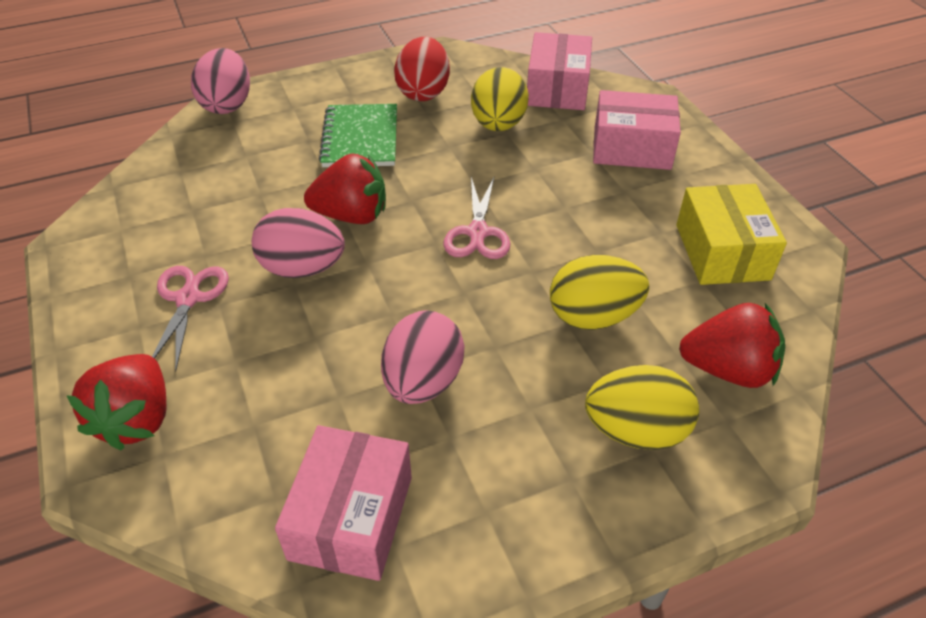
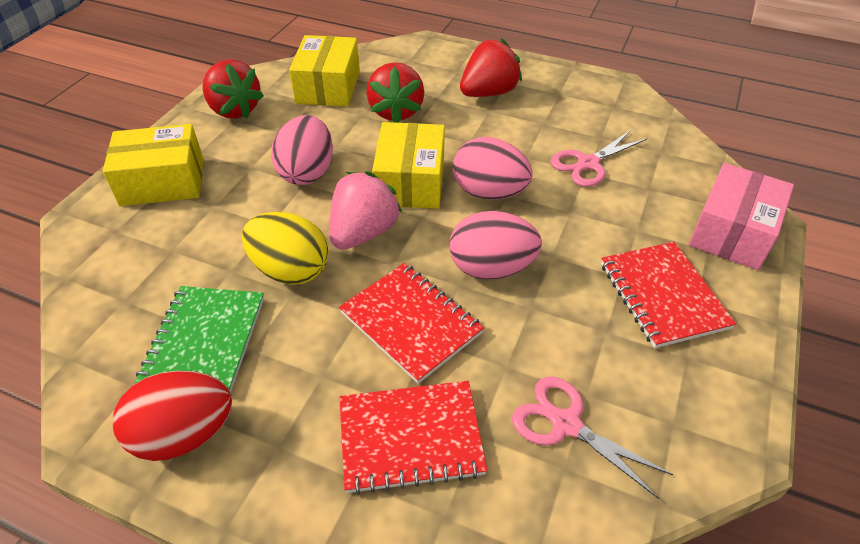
pink box: [275,425,412,581] [527,32,592,110] [593,90,681,170] = 3 -> [689,163,794,270] = 1
pink strawberry: none = 0 -> [329,171,402,250] = 1
red notebook: none = 0 -> [339,263,484,384] [339,381,488,495] [601,242,736,348] = 3
yellow box: [676,184,787,285] = 1 -> [103,124,203,206] [289,35,360,107] [372,122,445,209] = 3
yellow egg: [471,67,529,131] [550,255,649,330] [585,365,699,450] = 3 -> [242,212,328,285] = 1

